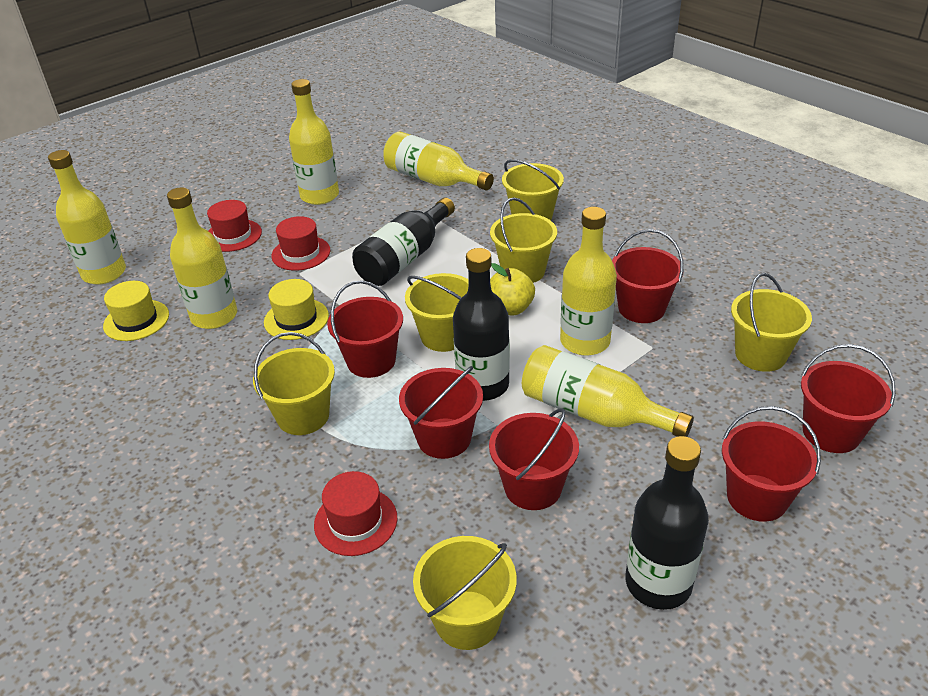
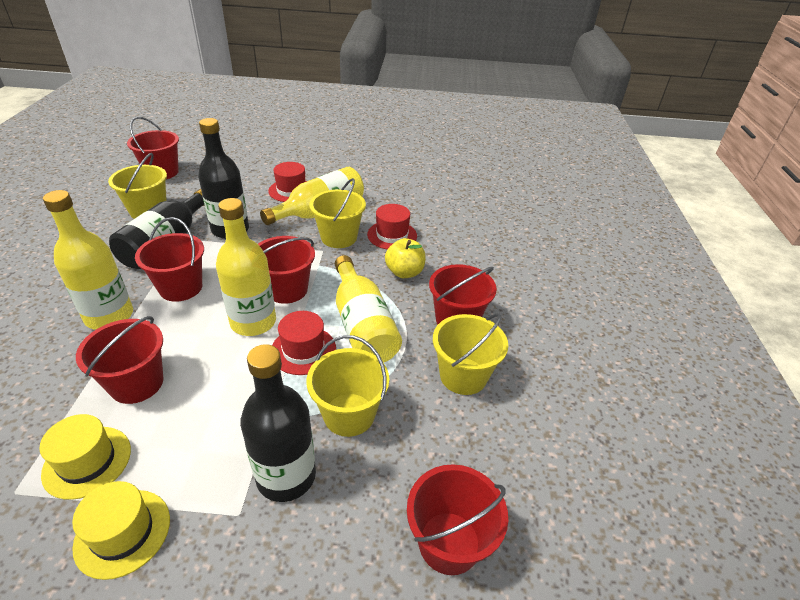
yellow bottle: [48,150,126,285] [167,188,237,329] [289,79,339,205] [383,132,494,190] [522,345,694,437] [560,207,617,356] = 6 -> [43,190,133,330] [216,198,276,336] [260,167,364,225] [335,255,402,363] = 4
yellow bucket: [253,332,335,435] [405,273,469,352] [413,536,517,650] [490,197,557,283] [502,159,564,220] [731,273,812,372] = 6 -> [108,153,167,219] [306,335,389,437] [309,178,366,248] [433,313,508,395] = 4

